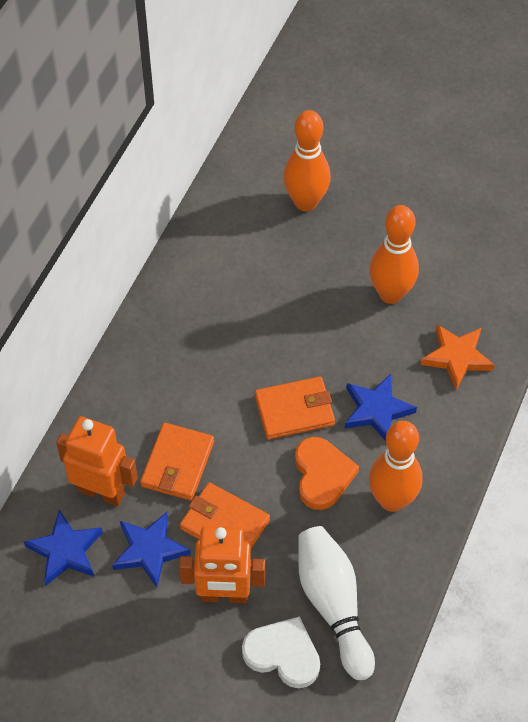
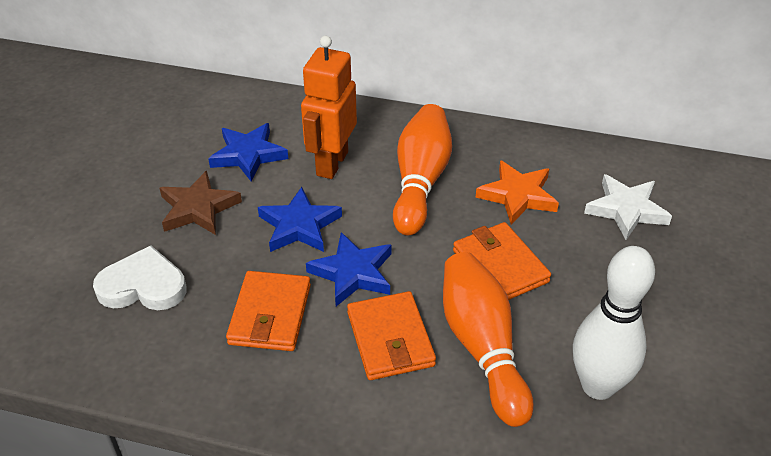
brown star: none = 0 -> [160,171,242,235] = 1
orange bowling pin: [283,110,331,212] [369,421,423,512] [370,205,419,304] = 3 -> [393,104,452,235] [443,252,534,427] = 2
orange heart: [295,437,359,510] = 1 -> none = 0
orange robot: [56,416,138,506] [179,526,265,603] = 2 -> [301,36,357,179] = 1
white star: none = 0 -> [584,174,672,240] = 1

